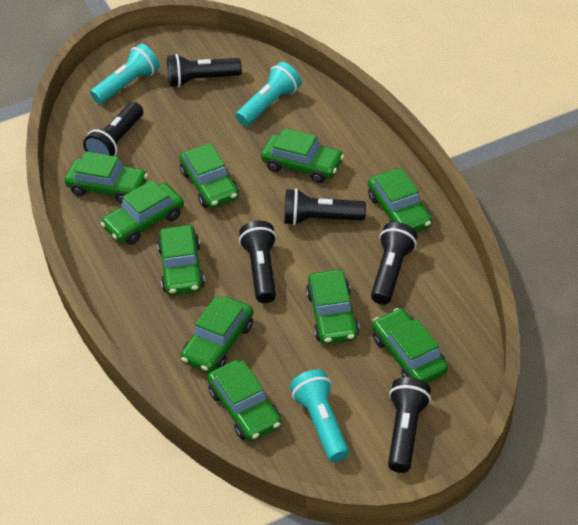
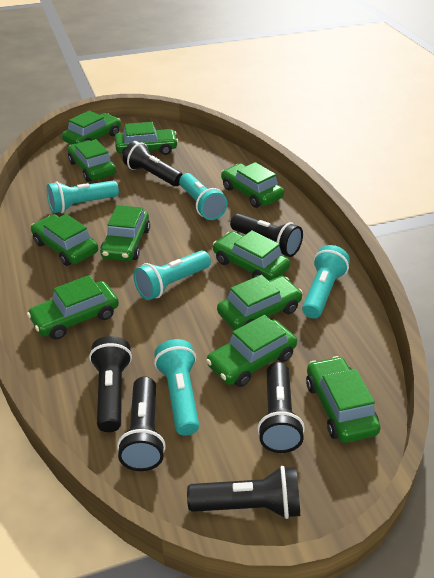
green car: [64,151,148,204] [100,180,184,245] [157,225,205,295] [180,143,239,208] [180,296,253,373] [207,360,282,441] [261,128,344,183] [306,270,360,344] [368,168,432,232] [372,308,448,383] = 10 -> [27,275,119,340] [31,214,98,266] [62,111,121,145] [67,139,116,182] [100,205,150,261] [115,122,178,155] [206,315,297,387] [213,230,290,281] [217,275,303,330] [221,162,284,208] [306,356,381,443] = 11
turquoise flashlight: [90,44,160,104] [236,62,301,126] [290,370,349,462] = 3 -> [47,181,119,213] [133,251,211,300] [154,339,199,436] [179,173,228,220] [302,245,350,318] = 5

